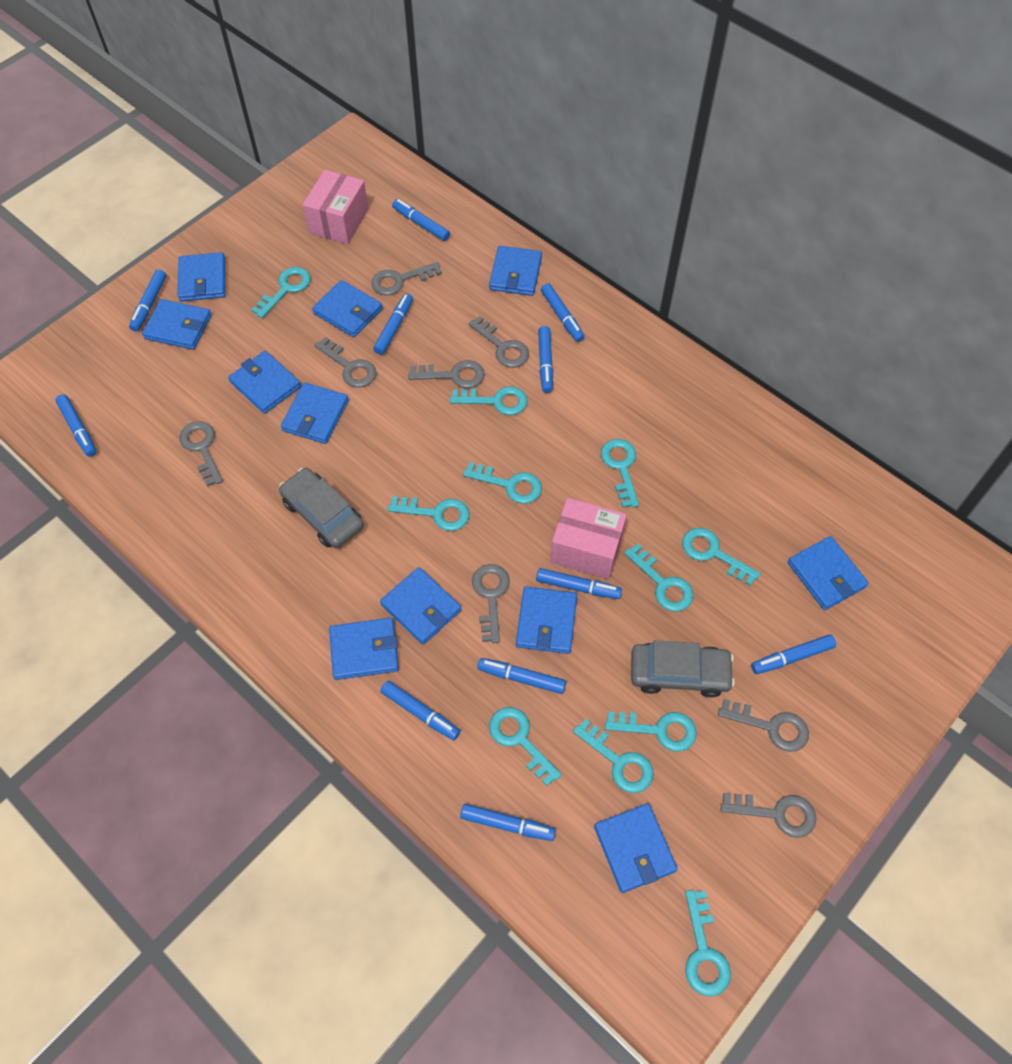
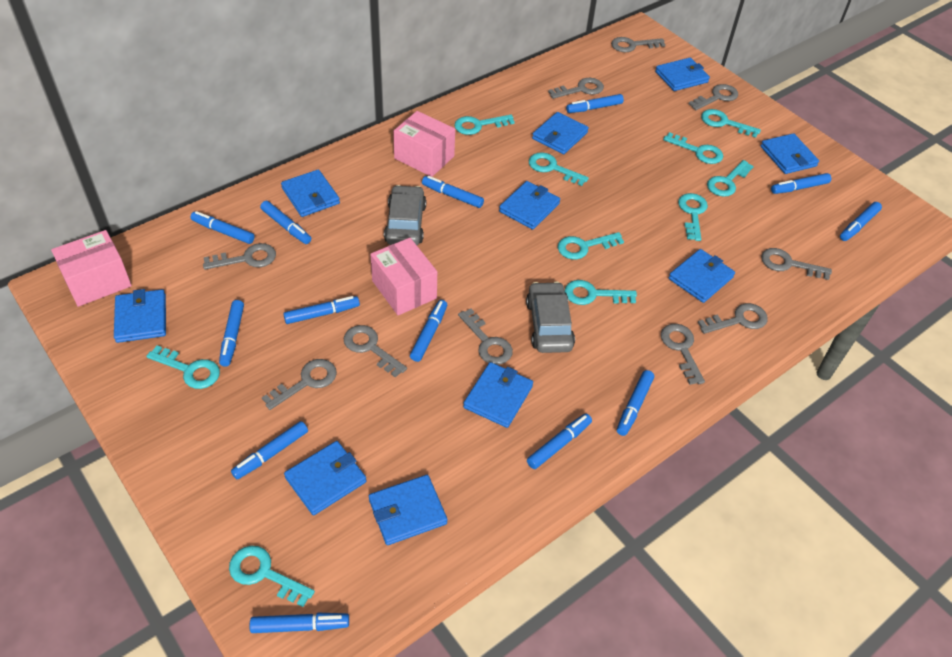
blue marker: [55,394,97,457] [129,269,166,332] [373,293,413,355] [380,681,460,740] [392,199,450,241] [460,804,556,841] [477,658,566,694] [536,568,622,599] [538,326,553,393] [541,283,585,342] [751,634,836,674] = 11 -> [190,211,255,244] [219,300,244,367] [231,421,308,479] [250,613,349,633] [260,201,311,244] [283,296,360,324] [410,300,447,362] [422,176,484,208] [527,414,592,469] [566,94,624,113] [617,370,654,436] [771,173,831,194] [840,202,882,241] = 13
blue wallet: [142,299,212,350] [177,252,225,302] [228,351,301,414] [281,383,349,444] [312,280,383,337] [329,618,399,680] [380,567,462,645] [489,246,542,296] [516,587,577,654] [594,803,678,893] [788,536,869,610] = 11 -> [114,289,166,343] [281,169,340,217] [284,441,367,515] [369,475,448,545] [463,362,533,428] [499,181,560,230] [532,112,589,154] [655,58,710,91] [669,249,735,303] [761,133,819,174] = 10
grey key: [179,421,223,487] [315,337,377,388] [371,262,442,296] [408,360,485,388] [468,316,529,368] [472,564,510,643] [718,699,809,752] [721,793,817,838] = 8 -> [203,243,276,270] [262,359,337,410] [344,325,407,378] [458,308,513,365] [548,78,604,99] [611,37,666,52] [661,324,705,385] [689,84,738,110] [698,303,768,334] [761,248,832,280] = 10
pink box: [303,170,369,244] [550,498,627,579] = 2 -> [51,230,132,307] [370,238,437,315] [393,111,455,177] = 3
turquoise key: [251,267,311,318] [388,496,470,531] [450,386,528,415] [463,462,542,504] [489,707,562,786] [573,719,654,793] [601,439,639,508] [605,712,697,752] [624,543,693,612] [682,528,761,586] [685,890,731,996] = 11 -> [146,345,220,389] [229,546,315,607] [455,115,515,135] [529,152,589,186] [558,232,624,259] [565,280,637,305] [663,132,723,164] [678,193,708,241] [701,109,761,138] [707,160,754,197] = 10

